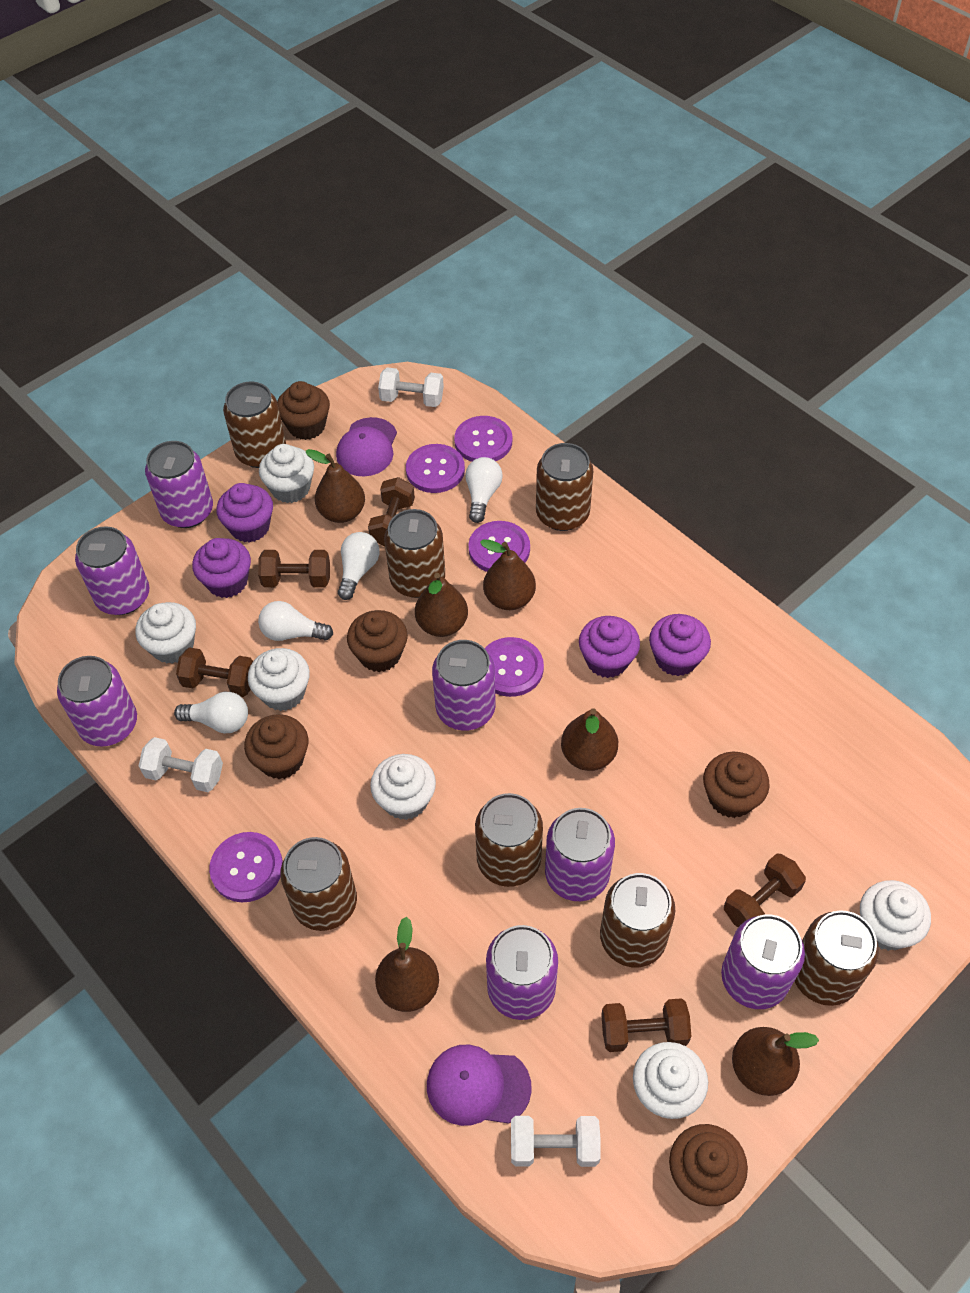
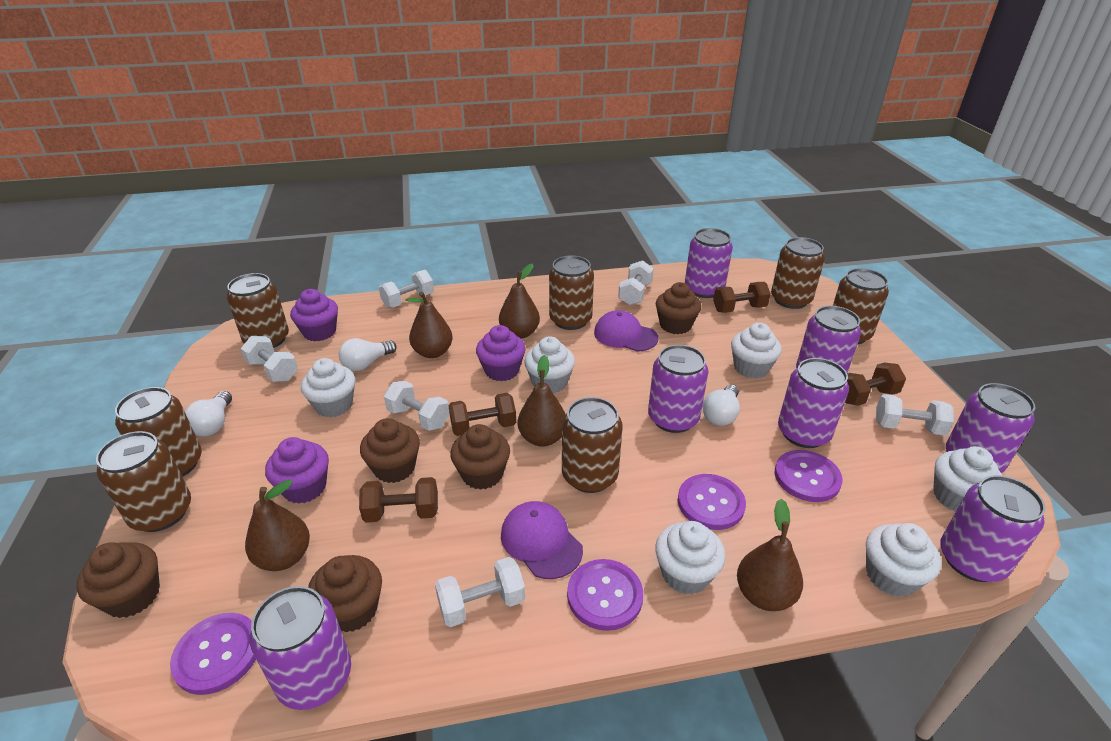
brown dumbbell: [176,647,253,697] [258,550,330,588] [368,477,415,546] [601,998,691,1052] [724,853,806,927] = 5 -> [359,477,438,523] [448,393,516,436] [713,282,771,313] [845,362,906,406] = 4
brown pear: [306,449,365,523] [375,917,439,1012] [415,573,468,637] [480,539,536,610] [561,708,618,771] [732,1027,819,1096] = 6 -> [245,479,310,571] [405,292,453,358] [499,263,540,339] [518,355,566,447] [737,499,803,611] = 5
purple button: [209,832,283,902] [406,444,465,493] [454,416,512,462] [468,521,530,572] [485,637,544,697] = 5 -> [170,613,256,695] [567,559,643,631] [678,474,746,530] [775,450,843,502] = 4
purple cupcake: [192,538,251,598] [216,483,273,543] [579,616,640,678] [649,614,711,676] = 4 -> [265,437,329,504] [290,289,338,342] [476,325,526,381] = 3
white dumbbell: [139,737,223,792] [378,367,444,407] [511,1116,601,1167] = 3 -> [241,336,298,382] [379,270,434,308] [384,381,450,431] [435,557,525,627] [618,260,654,305] [876,394,954,435] = 6
white light bulb: [174,692,248,733] [258,601,333,641] [338,532,379,600] [465,457,503,523] = 4 -> [185,391,232,437] [339,338,397,371] [702,385,740,426] = 3

